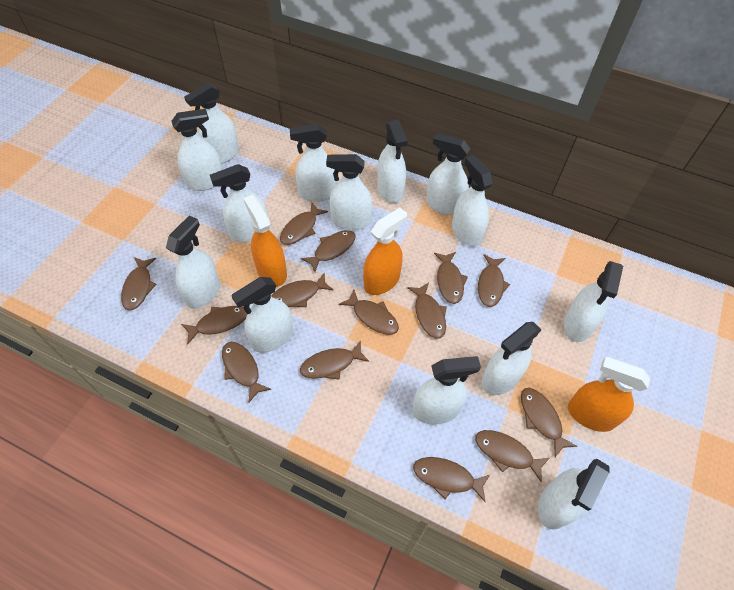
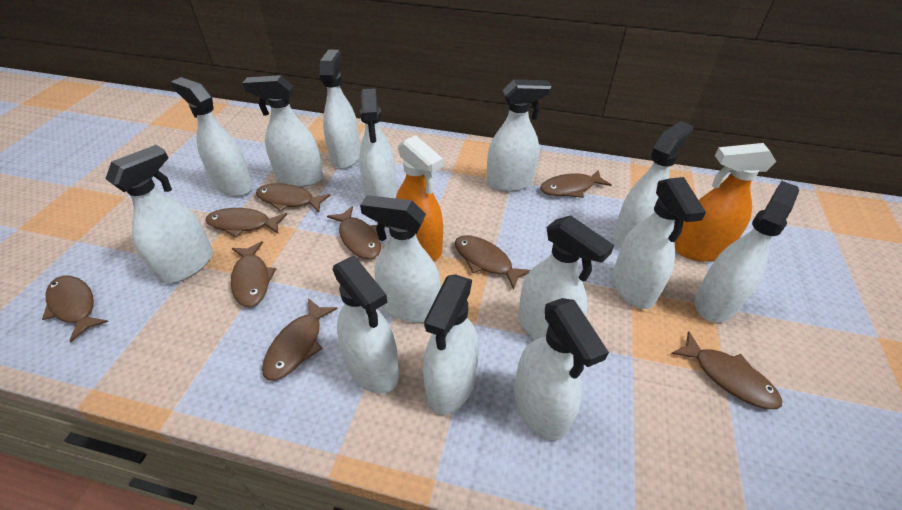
brown fish: [121,257,157,311] [181,306,247,344] [222,342,271,403] [271,272,333,307] [280,202,328,245] [300,340,369,380] [301,230,356,272] [339,289,399,335] [407,282,447,339] [413,457,490,502] [434,252,468,304] [475,430,550,483] [478,254,510,307] [521,388,577,457] = 14 -> [42,276,108,342] [205,208,287,238] [231,241,276,307] [256,184,331,212] [262,298,338,380] [327,206,381,259] [455,235,530,290] [540,170,612,198] [671,331,782,409] = 9
orange spray bottle: [243,195,287,287] [363,208,407,295] [568,357,650,432] = 3 -> [396,135,443,261] [674,143,776,262] = 2

